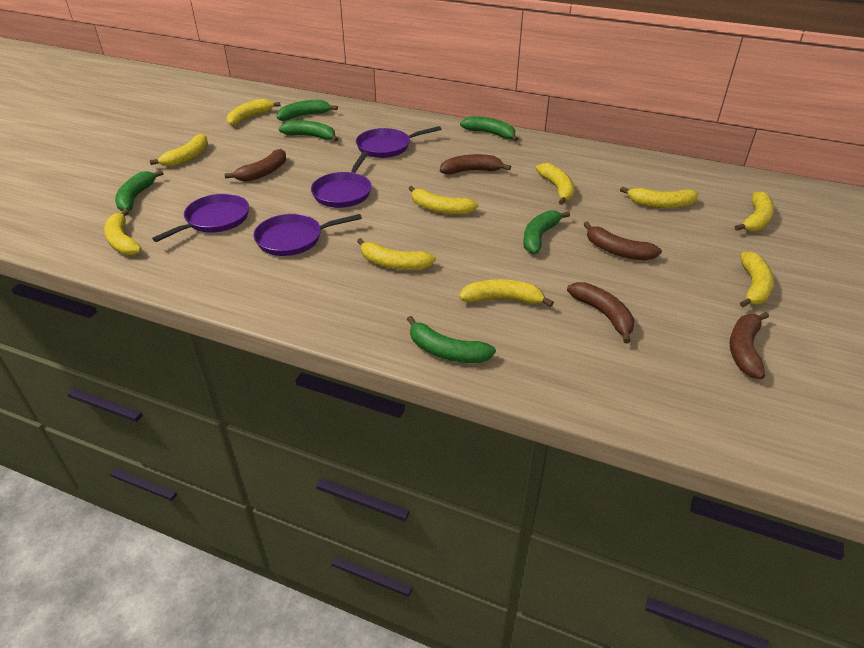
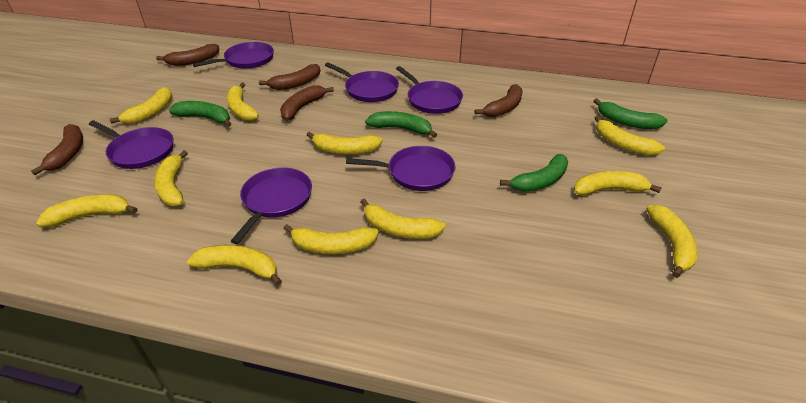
green banana: [115,170,164,211] [277,100,338,121] [279,120,338,141] [407,316,496,363] [460,116,518,141] [523,210,570,254] = 6 -> [169,101,231,127] [365,111,437,138] [500,154,568,192] [594,98,667,129] = 4
purple pan: [152,194,249,242] [253,214,362,256] [311,151,372,208] [356,126,441,158] = 4 -> [89,120,174,169] [193,42,274,69] [231,167,312,244] [325,62,399,102] [346,146,455,191] [396,66,463,114] = 6
yellow banana: [104,209,142,256] [150,134,208,167] [227,99,281,126] [357,238,436,270] [408,186,478,215] [459,279,554,307] [536,163,574,205] [620,186,698,208] [735,191,774,232] [740,252,774,307] = 10 -> [36,195,138,227] [110,87,173,124] [154,150,188,206] [187,245,282,286] [227,83,259,121] [284,224,379,254] [307,132,383,154] [360,199,446,239] [574,171,662,196] [594,116,665,156] [646,205,698,278] = 11

